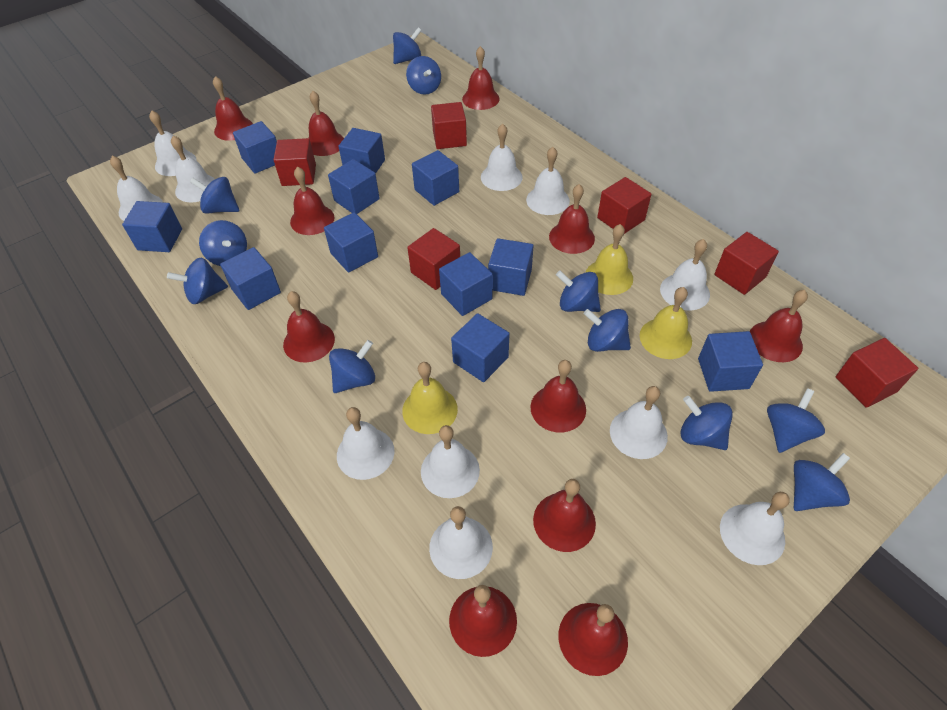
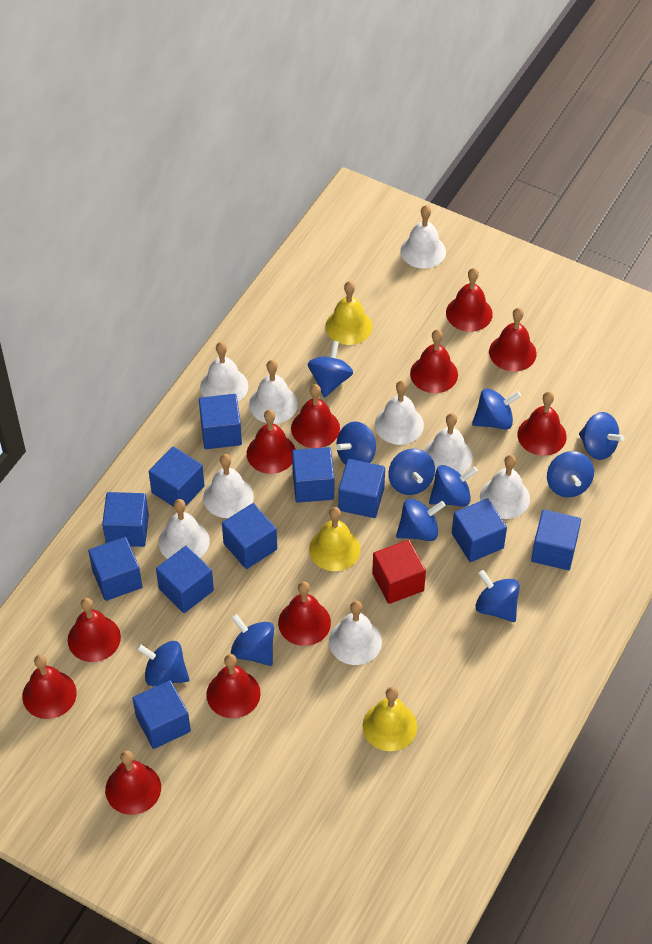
red cube: [273,138,316,186] [407,228,460,290] [431,102,467,149] [597,177,652,234] [714,232,779,295] [836,338,918,408] = 6 -> [372,540,426,604] = 1
white bell: [110,156,163,221] [149,110,196,176] [171,136,215,202] [337,407,395,480] [421,425,480,498] [429,506,493,579] [481,123,523,191] [526,147,570,215] [610,386,668,459] [660,239,710,310] [720,492,790,565] = 11 -> [158,499,210,559] [200,342,248,402] [203,454,254,518] [249,360,298,424] [329,601,382,665] [375,381,424,445] [401,205,446,269] [424,413,473,474] [480,455,530,519] = 9

